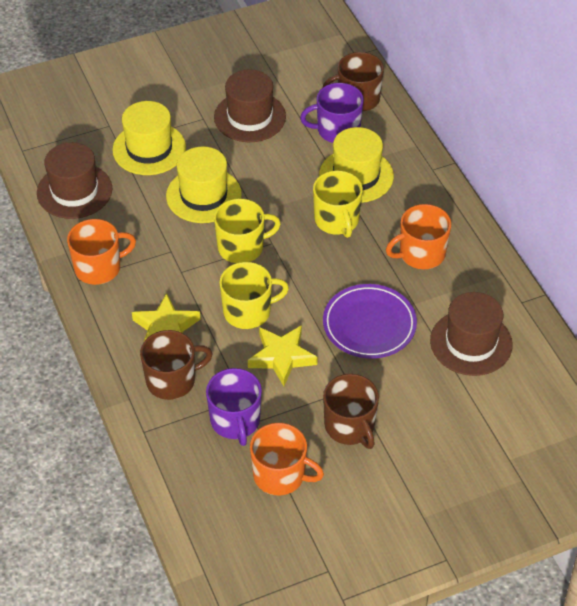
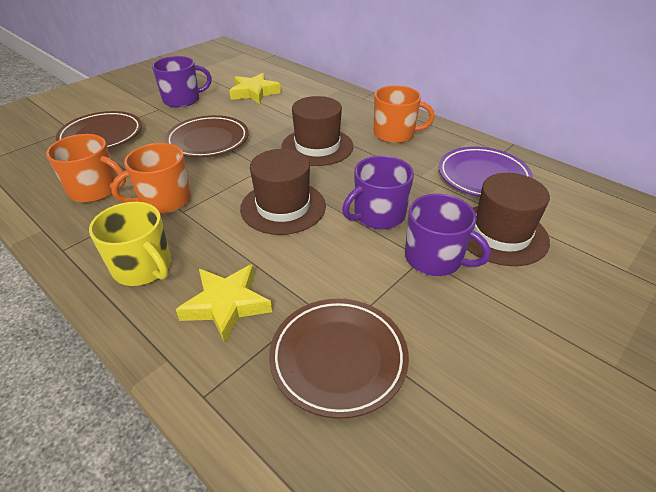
brown mug: [140,330,213,400] [322,52,384,112] [323,374,379,449] = 3 -> none = 0
brown plate: none = 0 -> [56,111,142,149] [165,115,249,158] [269,299,409,419] = 3
purple mug: [206,368,262,446] [300,83,364,143] = 2 -> [152,56,212,108] [342,156,414,229] [405,194,491,276] = 3
yellow hat: [112,101,186,175] [166,146,242,223] [319,127,394,203] = 3 -> none = 0
yellow mug: [214,199,281,263] [219,262,289,329] [313,170,363,238] = 3 -> [89,202,171,286] = 1

